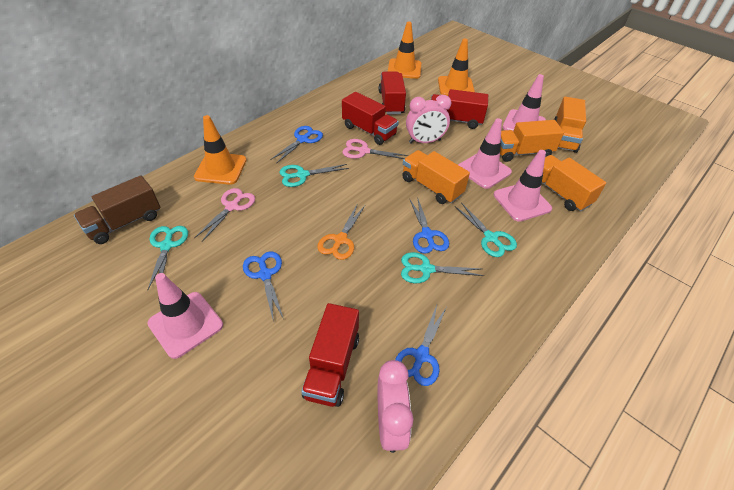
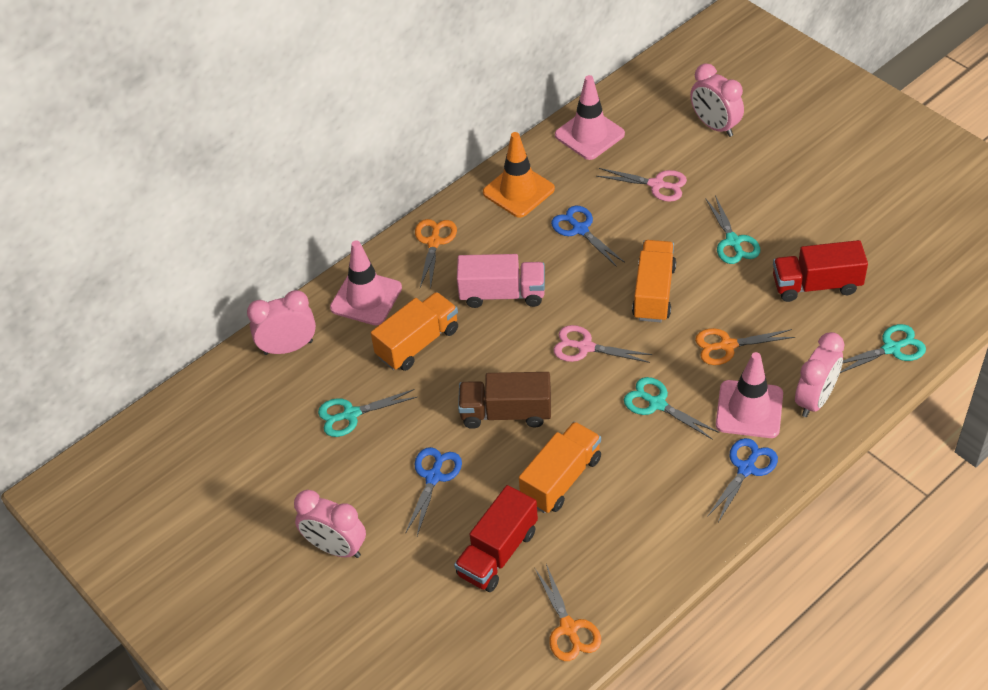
blue scissors: [243,252,283,322] [270,126,323,164] [395,305,446,386] [409,197,449,254] = 4 -> [405,447,462,536] [551,205,625,267] [707,438,778,522] = 3
orange scissors: [317,203,365,260] = 1 -> [415,219,457,290] [535,564,601,661] [695,328,795,365] = 3
orange traffic cone: [194,115,246,185] [388,22,421,79] [438,39,475,96] = 3 -> [483,132,555,218] = 1
orange truck: [402,150,470,204] [500,120,564,162] [542,155,606,211] [554,97,586,153] = 4 -> [371,292,458,371] [519,422,601,513] [632,240,676,322] = 3
pink clock: [378,360,414,453] [406,95,451,143] = 2 -> [247,290,316,355] [294,490,366,558] [690,63,744,137] [795,332,845,417] = 4
pink traffic cone: [147,273,223,359] [458,118,512,189] [494,150,552,222] [503,74,546,131] = 4 -> [330,240,402,325] [555,75,625,160] [716,352,783,438] = 3
pink truck: none = 0 -> [457,254,545,308] = 1
red truck: [301,303,359,407] [342,92,399,145] [378,72,406,114] [431,89,488,129] = 4 -> [454,485,538,592] [773,240,868,302] = 2

